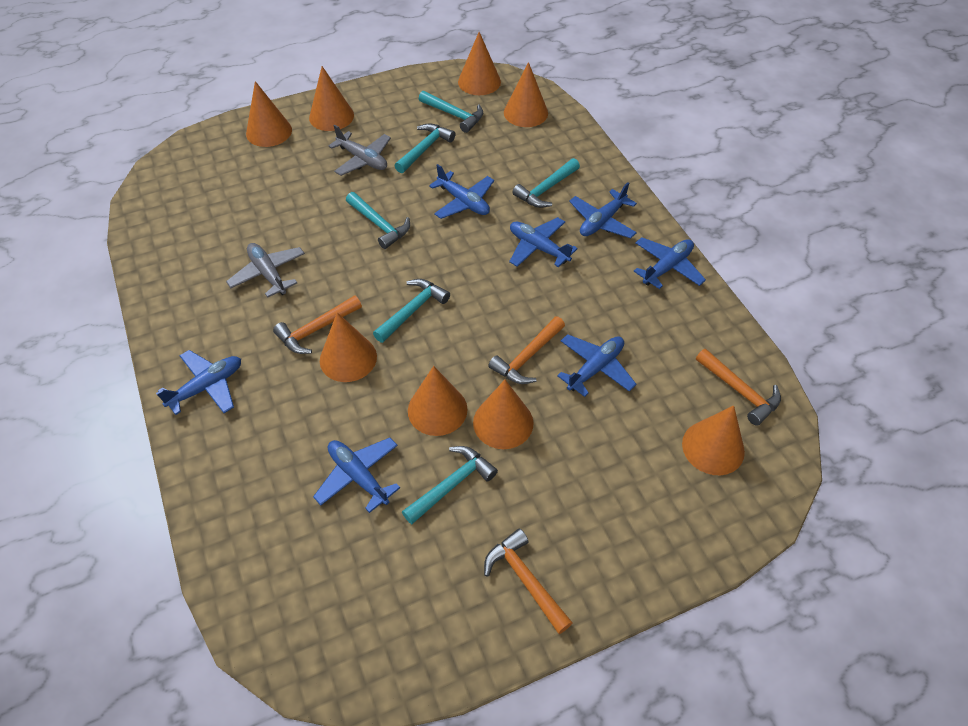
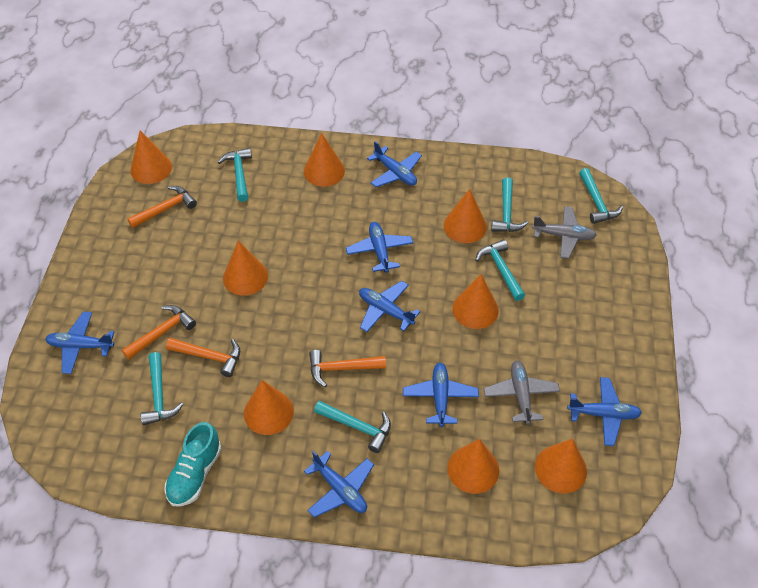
turquoise shoe: none = 0 -> [165,422,222,507] = 1

